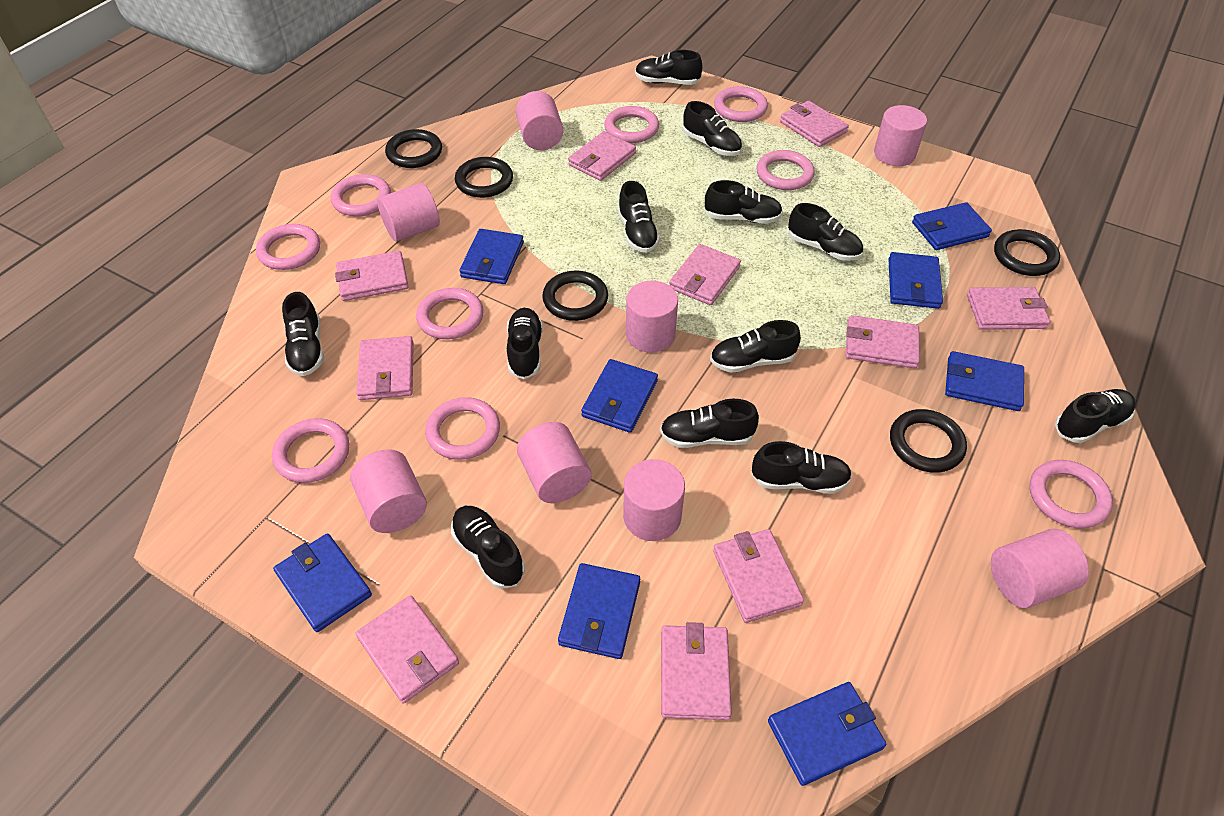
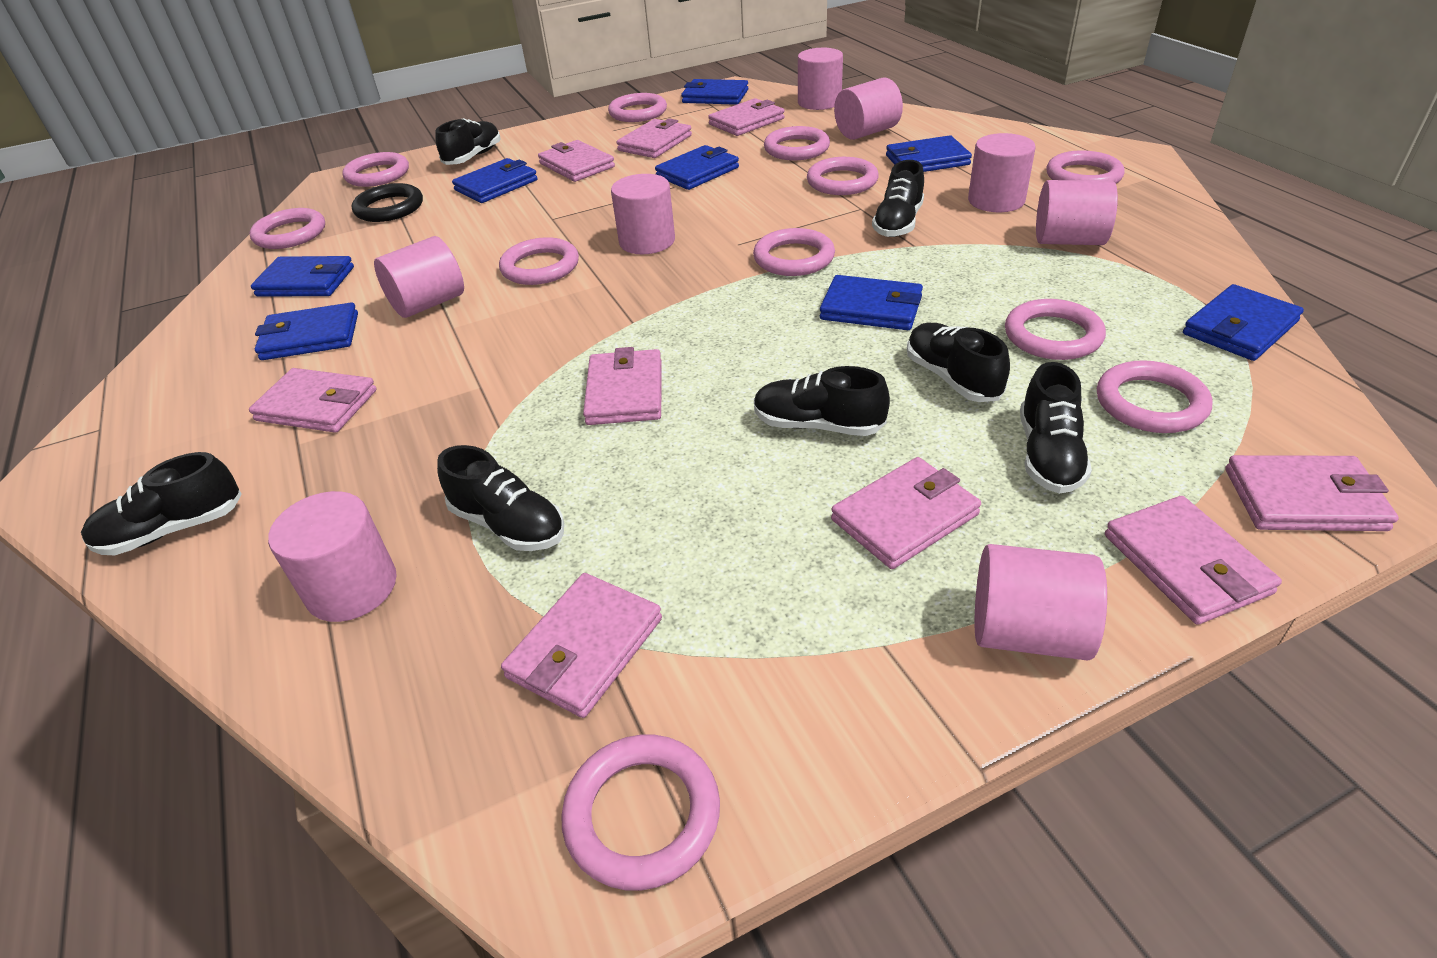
black ring: [385,129,442,168] [455,157,513,198] [542,271,608,321] [890,409,967,473] [994,229,1060,276] = 5 -> [352,183,423,222] = 1
black shoe: [282,292,324,376] [451,506,525,589] [507,308,543,379] [618,181,660,253] [635,50,703,85] [660,399,759,448] [683,101,742,156] [705,180,783,224] [710,320,801,373] [751,441,852,494] [788,203,863,261] [1055,389,1136,443] = 12 -> [81,452,242,555] [435,118,501,165] [437,445,564,551] [754,366,890,436] [872,160,924,237] [907,323,1010,402] [1020,362,1092,494] = 7
pink ring: [256,224,320,270] [272,418,349,483] [331,174,391,217] [416,288,484,339] [425,397,500,460] [604,106,659,143] [714,86,768,122] [757,150,815,190] [1030,460,1113,529] = 9 -> [249,208,325,249] [342,152,409,187] [499,237,579,285] [561,735,720,891] [608,93,667,122] [753,228,835,276] [764,126,830,160] [807,157,879,195] [1005,299,1106,360] [1047,150,1125,184] [1097,360,1212,433] = 11
pink wallet: [335,251,409,301] [356,336,414,400] [356,595,459,704] [568,131,636,181] [661,622,732,720] [669,244,741,305] [713,529,804,623] [780,101,849,147] [846,315,920,368] [967,287,1050,330] = 10 -> [249,368,377,433] [501,573,662,718] [538,140,615,182] [583,347,662,425] [617,118,692,158] [708,98,785,136] [831,457,981,569] [1105,496,1282,625] [1225,455,1399,531] = 9

